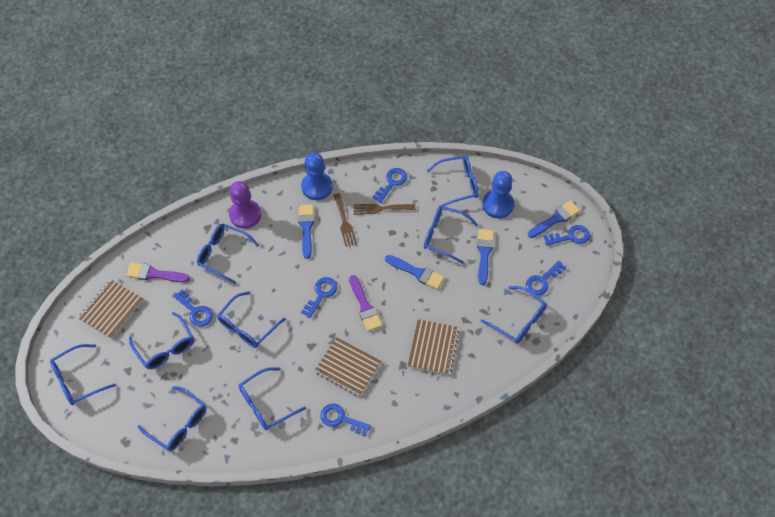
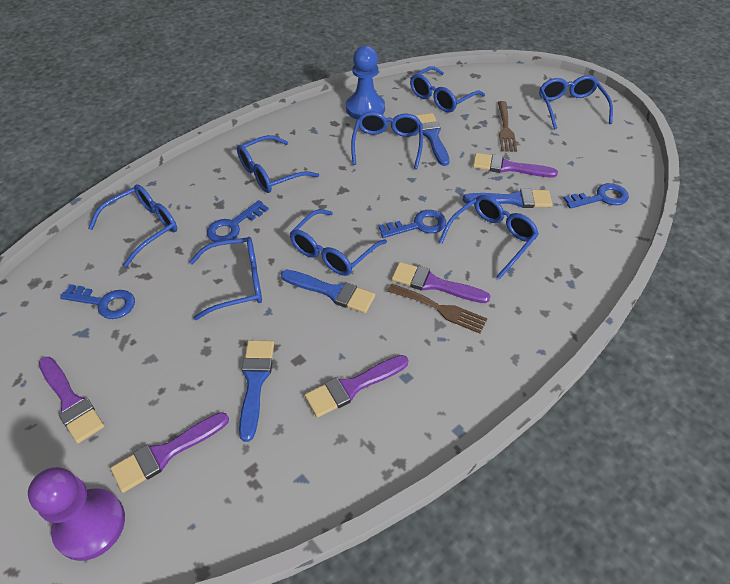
blue glasses: [50,344,116,405] [129,312,194,369] [137,386,206,451] [197,224,259,284] [217,292,286,348] [238,367,306,430] [424,206,478,264] [427,156,479,207] [481,286,547,343] = 9 -> [88,184,177,267] [189,237,262,320] [237,135,319,193] [290,209,387,276] [351,111,423,169] [410,66,485,113] [439,195,539,279] [539,75,613,130] = 8
blue key: [173,289,213,327] [301,277,337,318] [320,404,371,436] [372,168,407,203] [526,261,566,296] [544,225,590,246] = 6 -> [60,284,135,319] [207,200,269,242] [378,210,446,238] [563,183,629,209] = 4
blue pawn: [301,153,333,200] [482,171,514,218] = 2 -> [346,46,385,119] = 1
brown notebook: [78,280,143,339] [314,337,381,397] [407,319,459,375] = 3 -> none = 0
purple brush: [126,262,190,282] [349,275,382,332] = 2 -> [39,357,104,443] [110,412,229,493] [305,355,409,418] [392,262,490,303] [473,153,558,178] = 5

